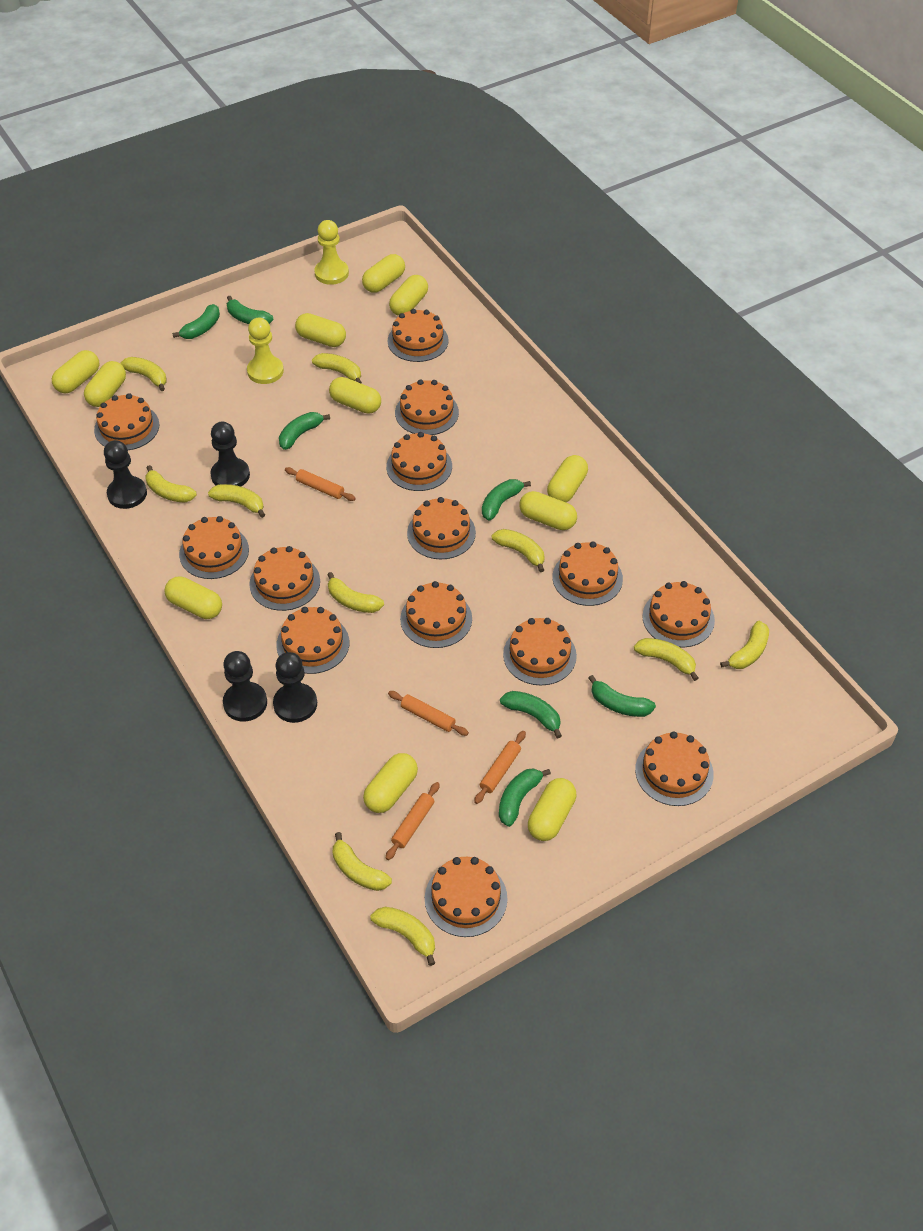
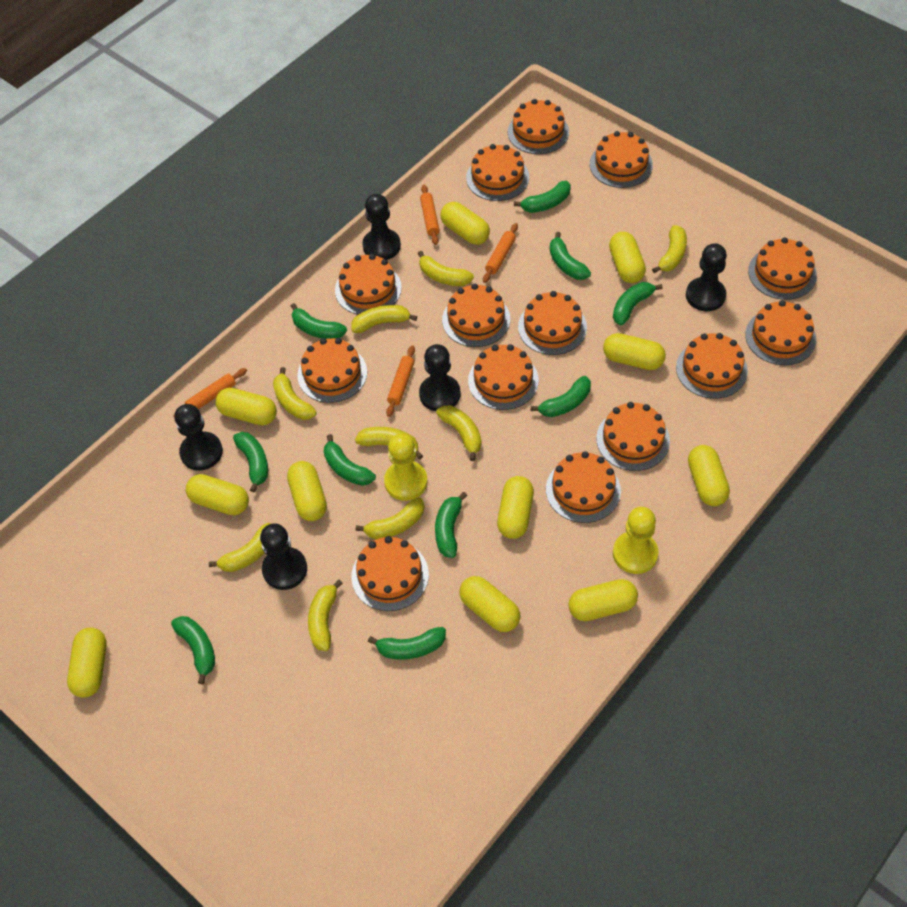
black pawn: [104,440,147,509] [210,422,250,486] [223,651,267,722] [273,652,317,723] = 4 -> [174,404,223,471] [260,523,307,590] [362,194,401,260] [419,344,460,411] [686,243,727,311] = 5
green banana: [172,304,220,339] [227,296,273,324] [279,412,330,450] [482,479,531,521] [499,768,551,827] [500,691,562,739] [588,675,656,717] = 7 -> [171,616,215,684] [233,432,268,493] [291,303,347,339] [324,434,376,486] [368,627,446,660] [435,492,467,558] [514,181,571,213] [531,376,591,417] [550,232,591,280] [613,282,663,326] = 10
yellow banana: [120,357,167,391] [145,465,197,503] [208,484,265,518] [312,353,362,384] [327,572,384,613] [333,832,392,891] [370,907,435,966] [492,529,545,572] [634,638,699,681] [720,621,769,669] = 10 -> [209,523,271,572] [273,367,317,420] [308,580,343,651] [351,305,417,333] [355,427,423,460] [356,497,425,539] [418,251,474,286] [436,405,482,461] [652,225,687,273] = 9

